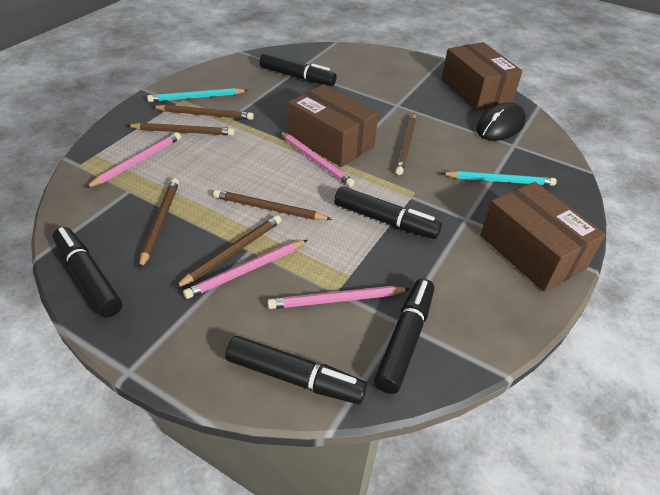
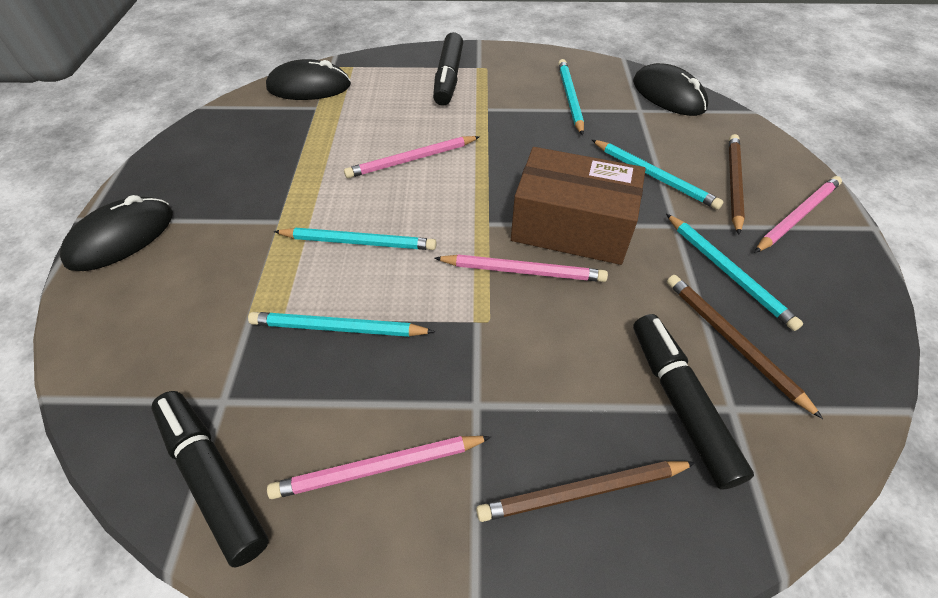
black marker: [53,227,122,318] [225,336,367,404] [260,53,337,86] [334,186,442,239] [374,278,434,394] = 5 -> [151,391,269,567] [433,32,463,106] [633,314,754,489] = 3
black mouse: [476,102,526,141] = 1 -> [60,195,173,271] [266,59,351,100] [633,63,708,116] = 3
brown box: [288,84,378,167] [441,42,523,111] [480,182,606,292] = 3 -> [511,147,646,265] = 1
brown pencil: [127,123,234,136] [139,178,179,270] [152,104,254,120] [175,215,281,288] [213,190,332,220] [395,113,416,175] = 6 -> [476,461,696,522] [667,275,823,419] [729,134,745,235] = 3
turquoise pencil: [147,88,248,102] [441,171,557,186] = 2 -> [248,312,435,337] [274,228,436,250] [558,59,584,135] [592,140,724,210] [666,214,803,331] = 5

